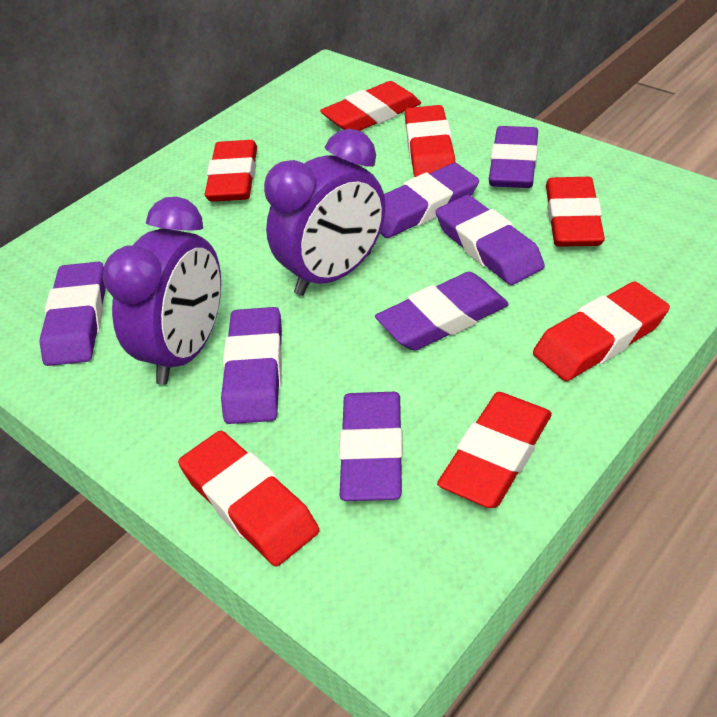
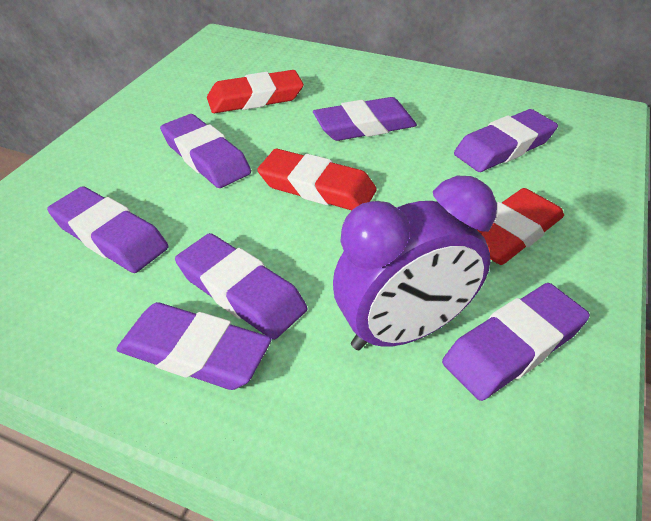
purple clock: [103,197,221,385] [264,129,385,296] = 2 -> [333,176,497,350] = 1
red eraser: [178,431,319,567] [205,140,257,202] [320,81,421,131] [405,105,455,177] [437,392,552,508] [533,281,670,381] [546,177,605,247] = 7 -> [207,70,304,113] [257,149,377,210] [477,188,564,265] = 3

